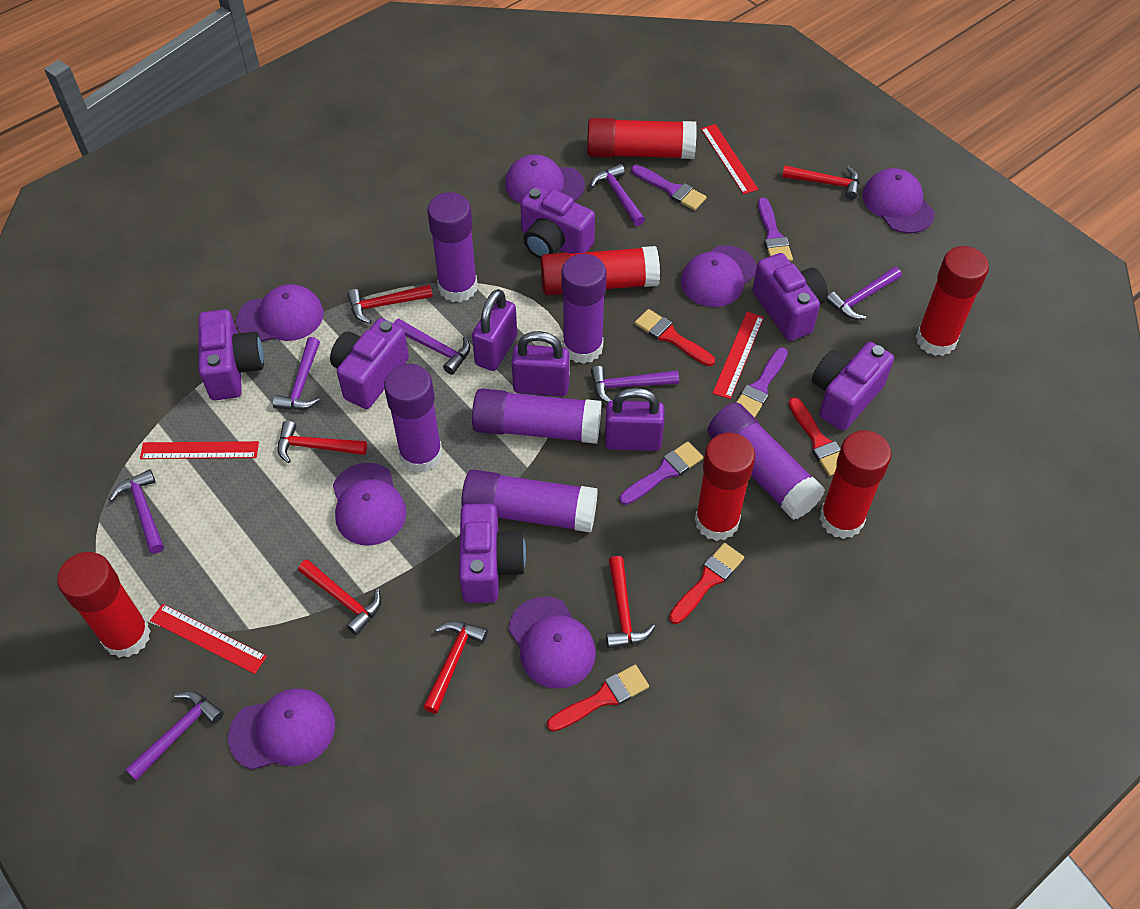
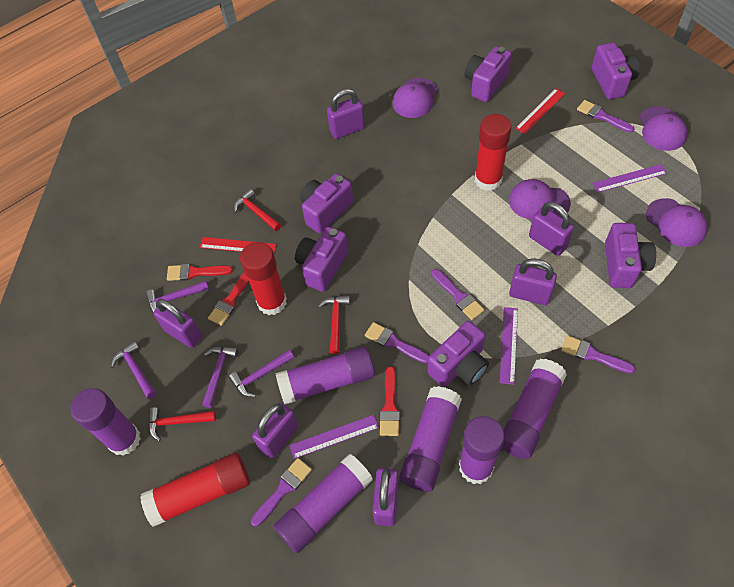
purple brush: [619,441,703,505] [631,165,707,211] [736,347,788,417] [758,197,793,261] = 4 -> [251,458,312,527] [365,322,429,364] [432,269,484,320] [561,335,635,374] [577,100,634,133] = 5
purple cap: [228,688,335,770] [236,284,323,341] [333,463,406,546] [505,154,585,203] [508,596,596,689] [681,245,757,307] [862,168,935,234] = 7 -> [392,78,438,118] [509,179,571,219] [640,106,687,151] [646,198,707,247] = 4
purple hammer: [110,469,164,553] [125,691,224,781] [273,337,320,410] [394,319,470,375] [590,164,645,226] [591,366,679,403] [826,267,901,320] = 7 -> [111,340,156,399] [146,280,209,313] [202,347,238,408] [229,350,294,397] = 4
purple padlock: [472,289,517,371] [511,331,569,396] [605,388,664,451] = 3 -> [154,299,202,348] [252,403,299,458] [327,89,365,139] [372,468,399,526] [509,258,557,305] [529,202,574,256] = 6
purple ruler: none = 0 -> [290,415,379,459] [500,307,518,385] [592,164,667,192] = 3
red brush: [547,665,649,732] [635,309,715,366] [669,543,744,624] [788,397,840,476] = 4 -> [167,264,233,281] [208,273,249,326] [380,366,400,436] = 3
red glue stick: [57,552,151,658] [541,246,660,295] [587,118,697,159] [695,433,755,541] [820,430,891,539] [916,246,989,356] = 6 -> [140,453,250,527] [240,242,287,315] [475,114,512,191] = 3
red hammer: [278,421,367,463] [298,559,381,635] [347,284,433,324] [423,621,488,714] [606,556,655,648] [782,165,859,200] = 6 -> [148,407,216,441] [233,188,281,231] [318,295,350,354] = 3
red ruler: [140,441,259,459] [150,604,267,674] [701,124,758,194] [713,312,764,399] = 4 -> [200,237,277,253] [515,88,565,134] = 2

